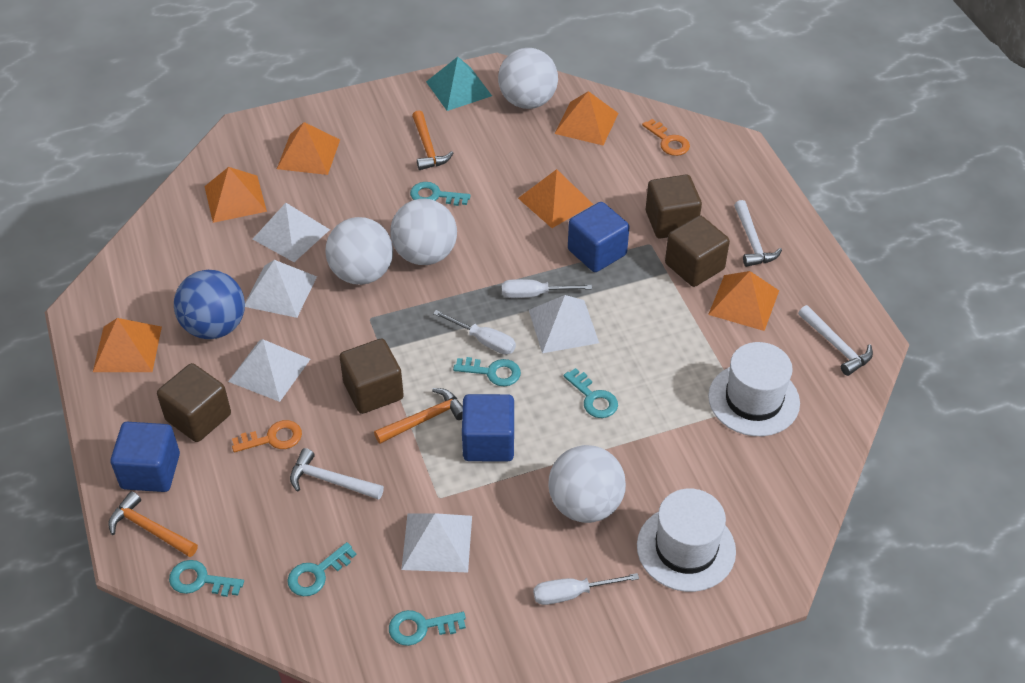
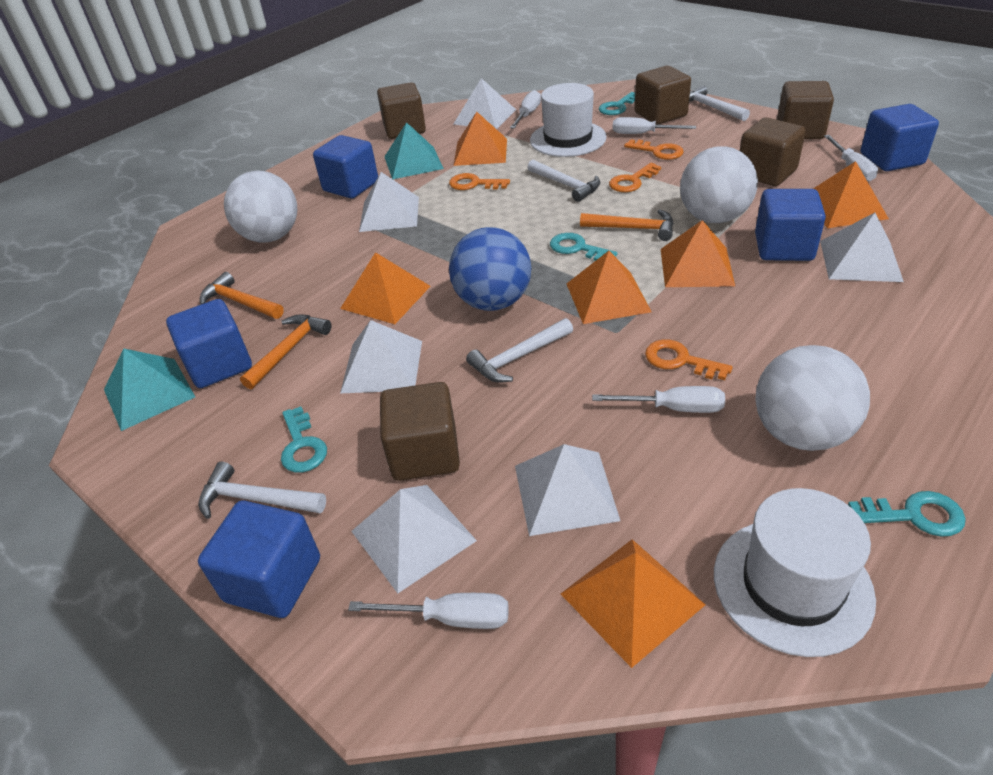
blue cube: [111,422,180,492] [462,394,514,462] [568,202,629,272] = 3 -> [166,299,252,388] [198,501,320,618] [313,135,378,199] [755,189,826,261] [861,104,939,171] = 5
brown cube: [157,363,231,442] [340,338,404,414] [646,175,702,238] [665,215,730,287] = 4 -> [377,82,426,139] [380,382,460,481] [635,66,691,125] [740,118,806,186] [777,81,834,139] = 5
orange key: [232,420,302,452] [642,119,690,156] = 2 -> [449,173,510,190] [609,163,661,192] [624,139,684,160] [645,340,733,380] = 4
turquoise key: [169,560,244,597] [287,542,356,596] [389,610,466,646] [410,182,471,206] [453,357,521,386] [563,368,618,418] = 6 -> [281,407,327,473] [550,233,617,261] [599,92,635,115] [848,491,966,537] = 4
turquoise pyramid: [426,57,492,111] = 1 -> [104,349,195,431] [384,122,444,179] = 2
white ball: [325,217,393,285] [390,199,457,265] [498,48,558,109] [549,445,626,523] = 4 -> [224,170,297,243] [680,146,758,223] [755,345,870,451] = 3
white hammer: [290,448,384,500] [734,200,782,267] [798,305,873,376] = 3 -> [198,462,326,519] [466,318,573,383] [527,160,600,202] [689,85,750,121] = 4
white pyramid: [228,339,310,402] [245,260,317,318] [253,203,330,262] [401,513,472,573] [529,295,599,353] = 5 -> [340,320,422,393] [351,485,477,593] [359,172,419,232] [454,78,516,129] [515,444,620,536] [820,213,904,282] = 6
white screwdriver: [433,310,516,354] [502,279,592,298] [533,573,639,605] = 3 -> [348,593,509,629] [510,90,541,129] [592,386,725,413] [613,117,696,134] [824,135,878,182] = 5

